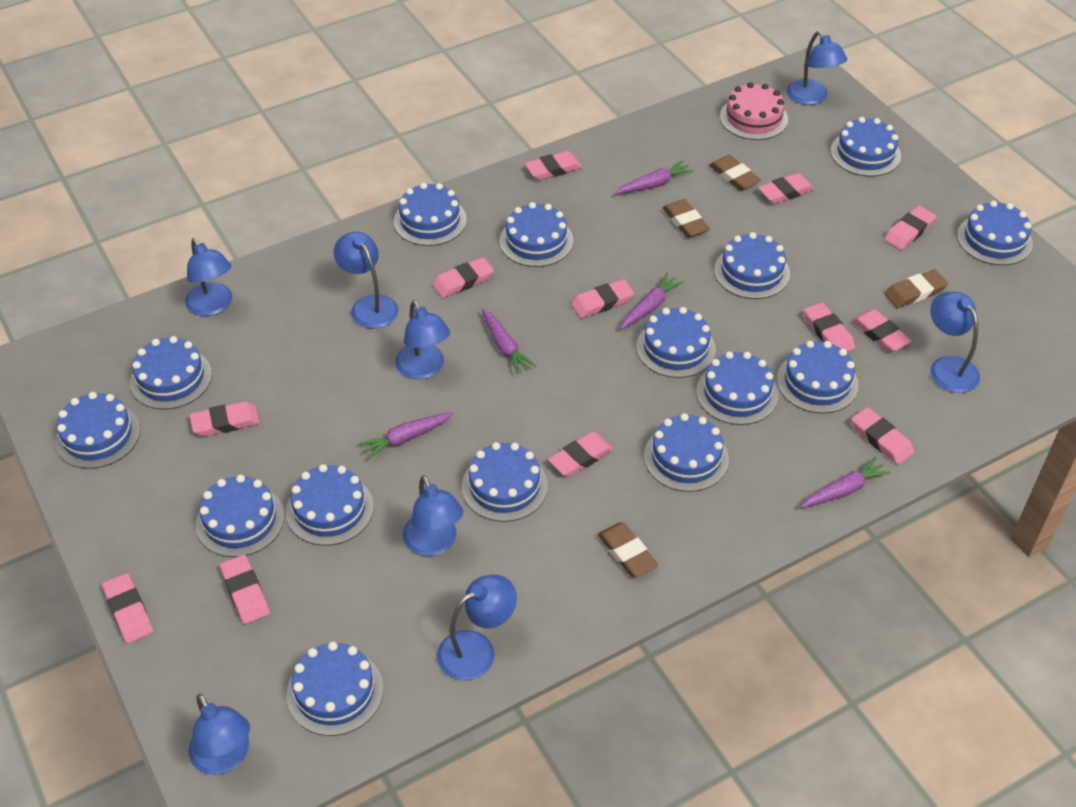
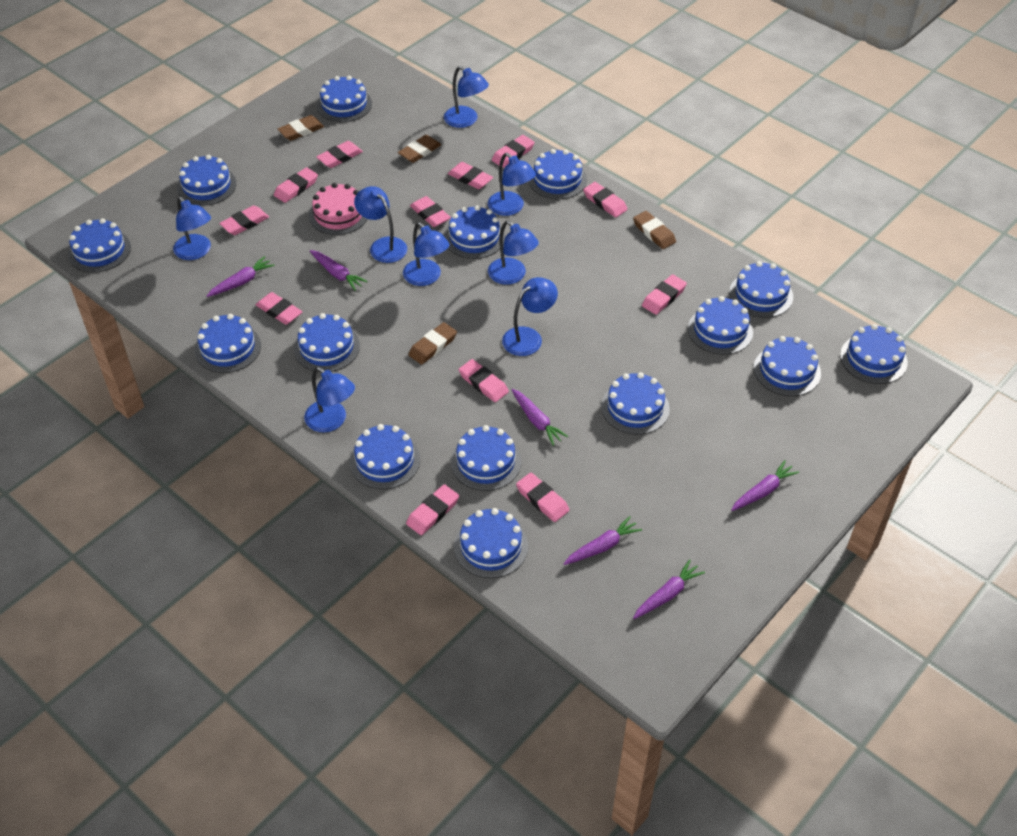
purple carrot: [358,412,454,460] [481,308,536,374] [615,160,694,194] [620,273,684,330] [801,457,891,508] = 5 -> [207,256,275,297] [310,250,367,291] [511,389,568,446] [564,516,642,565] [633,559,705,619] [731,460,799,511] = 6

